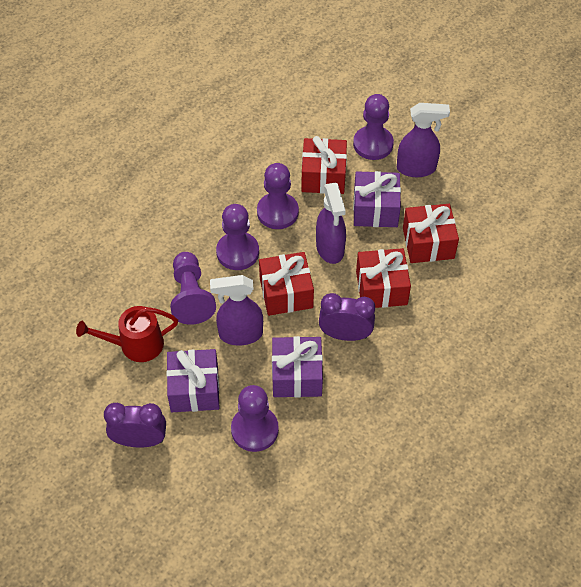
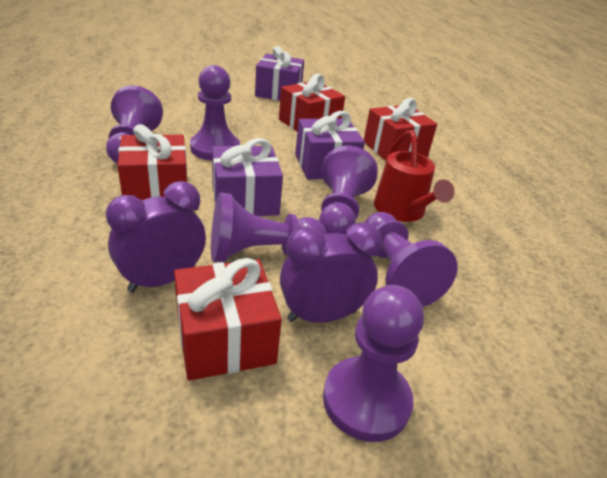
purple pawn: [170,252,216,325] [216,204,259,270] [231,385,279,452] [257,163,299,229] [353,94,394,160] = 5 -> [106,85,163,164] [190,65,240,161] [211,192,327,263] [319,146,378,235] [323,285,424,442] [364,212,457,307] = 6
purple spray bottle: [210,275,263,345] [316,183,346,264] [397,103,450,177] = 3 -> none = 0

